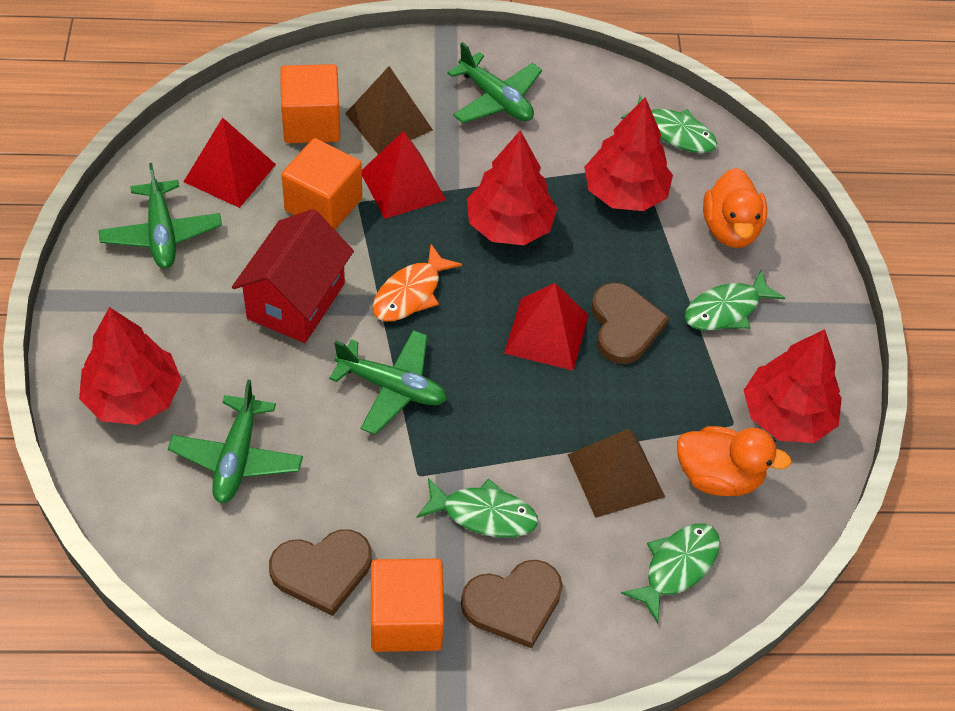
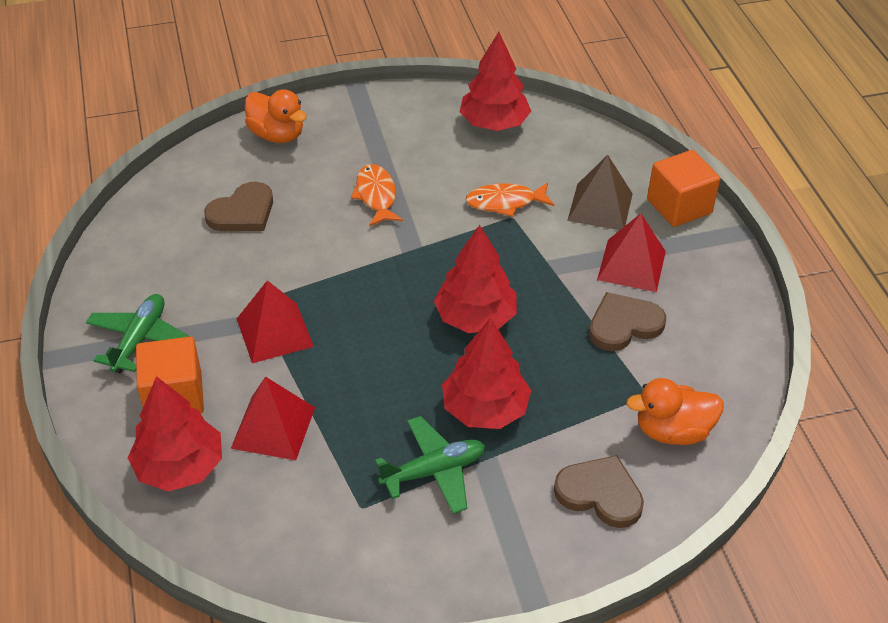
brown pyramid: [345,66,433,154] [567,429,665,518] = 2 -> [567,155,633,230] = 1
green fish: [417,478,538,538] [621,96,717,153] [621,524,720,623] [685,270,785,331] = 4 -> none = 0
green plane: [98,163,222,269] [168,380,303,503] [329,330,447,435] [447,42,542,123] = 4 -> [86,294,191,373] [375,416,485,514] = 2
orange cube: [280,64,340,143] [281,138,362,230] [371,559,444,652] = 3 -> [136,337,204,413] [647,150,720,227] = 2
orange fish: [372,244,462,321] = 1 -> [351,164,403,226] [466,182,555,217] = 2
red house: [232,209,354,343] = 1 -> none = 0

